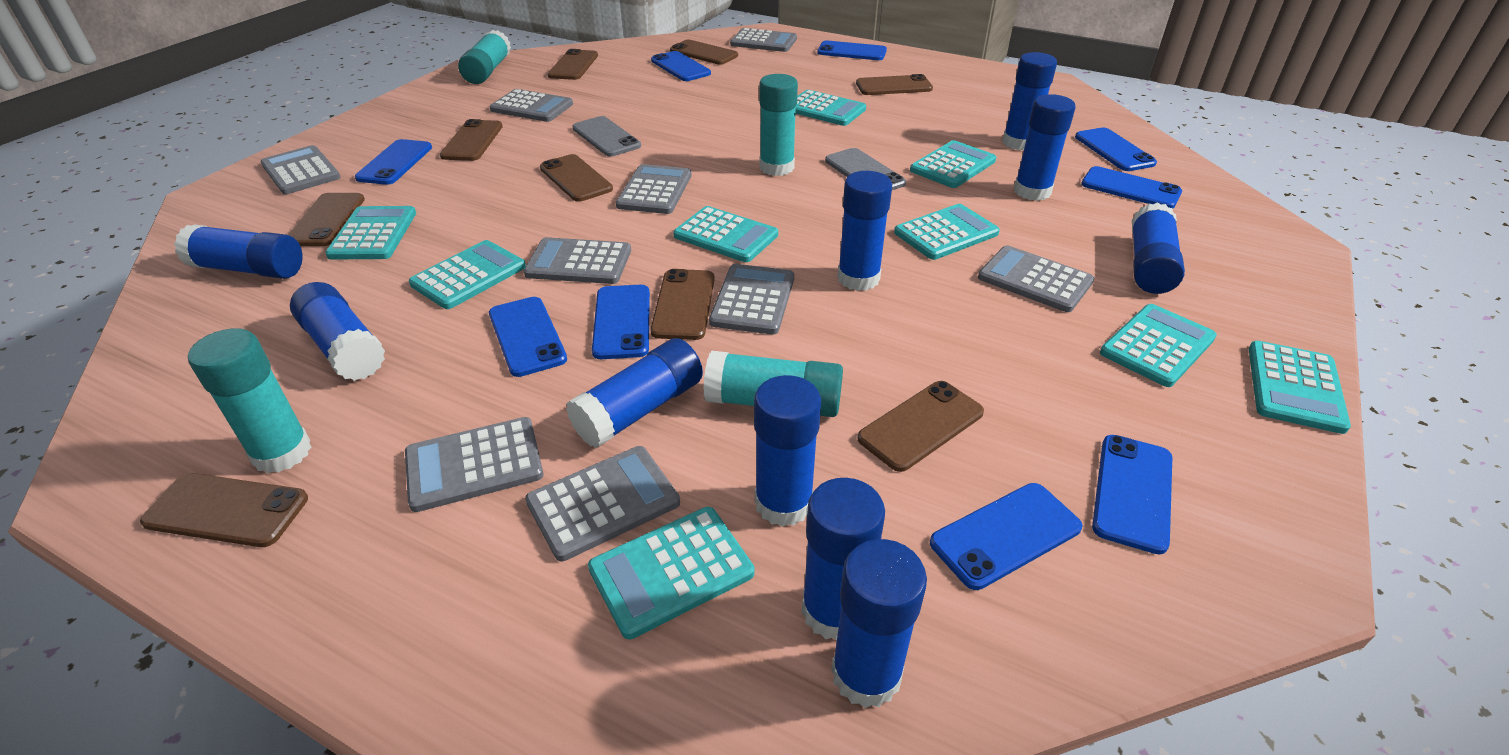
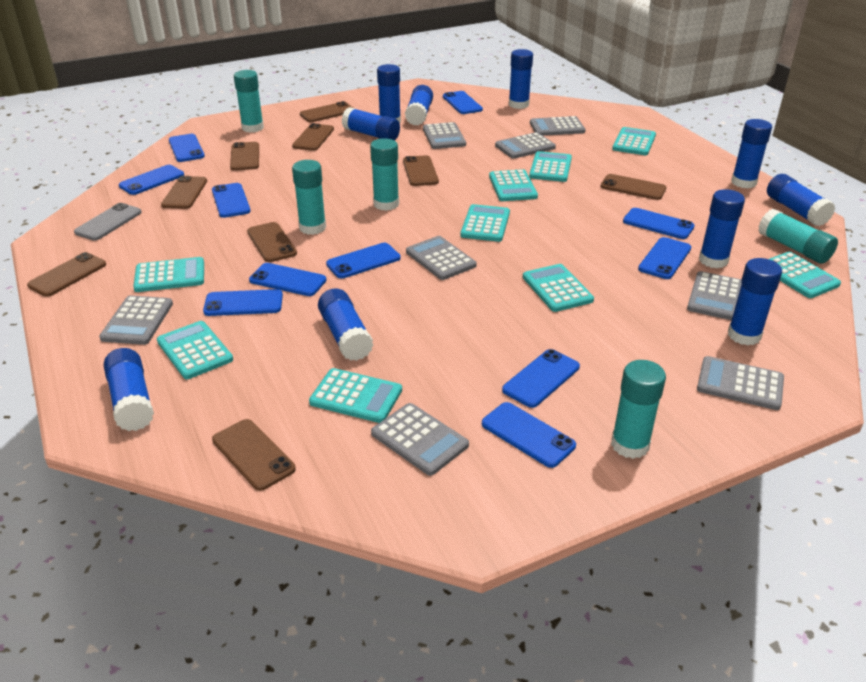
blue phone: [355,139,432,185] [489,297,567,377] [592,285,650,359] [651,51,711,81] [817,40,887,60] [930,483,1083,590] [1075,127,1157,171] [1081,166,1182,209] [1092,435,1172,555] = 9 -> [119,165,184,195] [169,134,205,162] [203,289,283,316] [212,183,251,218] [249,263,327,296] [326,243,401,278] [443,91,483,114] [482,402,576,468] [502,349,580,408] [623,208,695,239] [638,237,691,279] = 11
grey calculator: [261,145,341,194] [405,417,544,512] [490,89,573,122] [524,237,631,284] [525,446,680,561] [616,164,692,214] [709,264,794,334] [730,28,797,52] [978,245,1094,312] = 9 -> [99,295,173,345] [371,403,469,476] [406,236,477,280] [423,122,466,149] [495,132,556,159] [530,116,585,136] [687,271,742,320] [697,356,784,410] = 8
grey phone: [572,116,641,156] [825,148,906,190] = 2 -> [74,203,142,241] = 1
turquoise glue stick: [188,328,311,473] [458,30,511,84] [703,351,843,417] [759,74,798,176] = 4 -> [234,70,264,133] [292,160,326,235] [370,138,399,211] [611,360,666,459] [758,209,838,264] = 5

